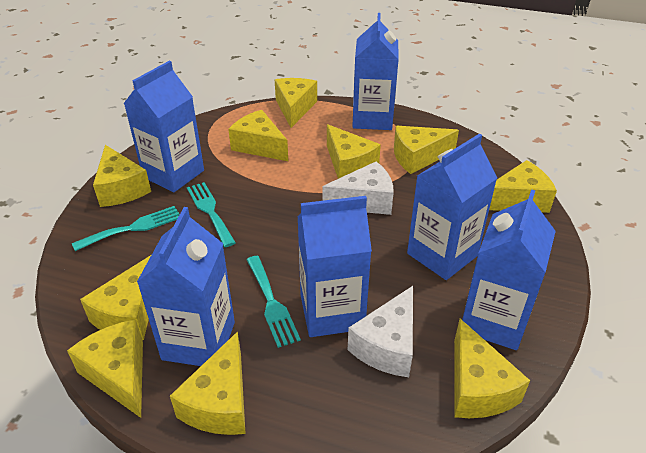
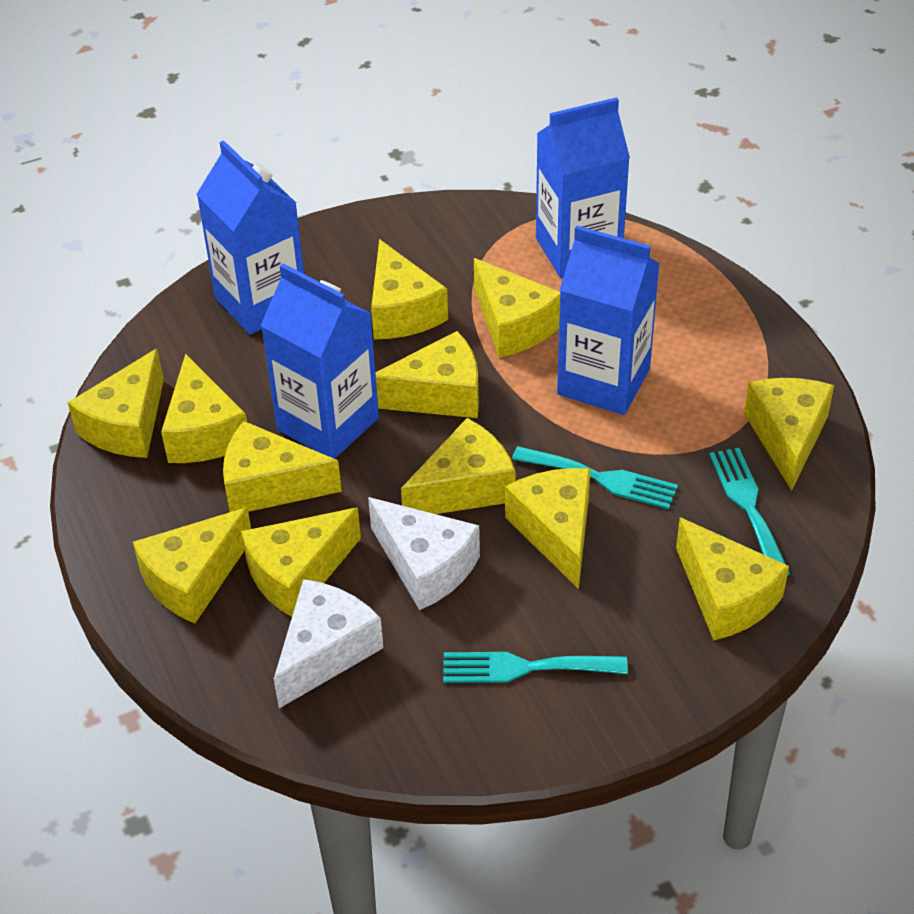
blue carton: [124,61,204,192] [137,207,235,366] [297,196,372,337] [352,13,399,130] [407,134,497,280] [462,189,556,350] = 6 -> [197,140,304,335] [261,264,379,459] [536,97,630,278] [557,226,660,415] = 4
yellow cheese: [67,319,143,418] [80,255,151,340] [93,145,151,207] [170,331,246,435] [228,110,288,161] [275,78,317,128] [327,124,381,179] [394,126,459,174] [454,319,530,418] [489,160,557,213] = 10 -> [68,349,164,458] [133,507,251,623] [161,354,247,463] [223,421,342,512] [241,508,361,617] [371,239,448,339] [375,331,479,418] [401,418,515,514] [474,258,560,358] [505,468,590,589] [676,518,789,641] [744,378,834,491] = 12

